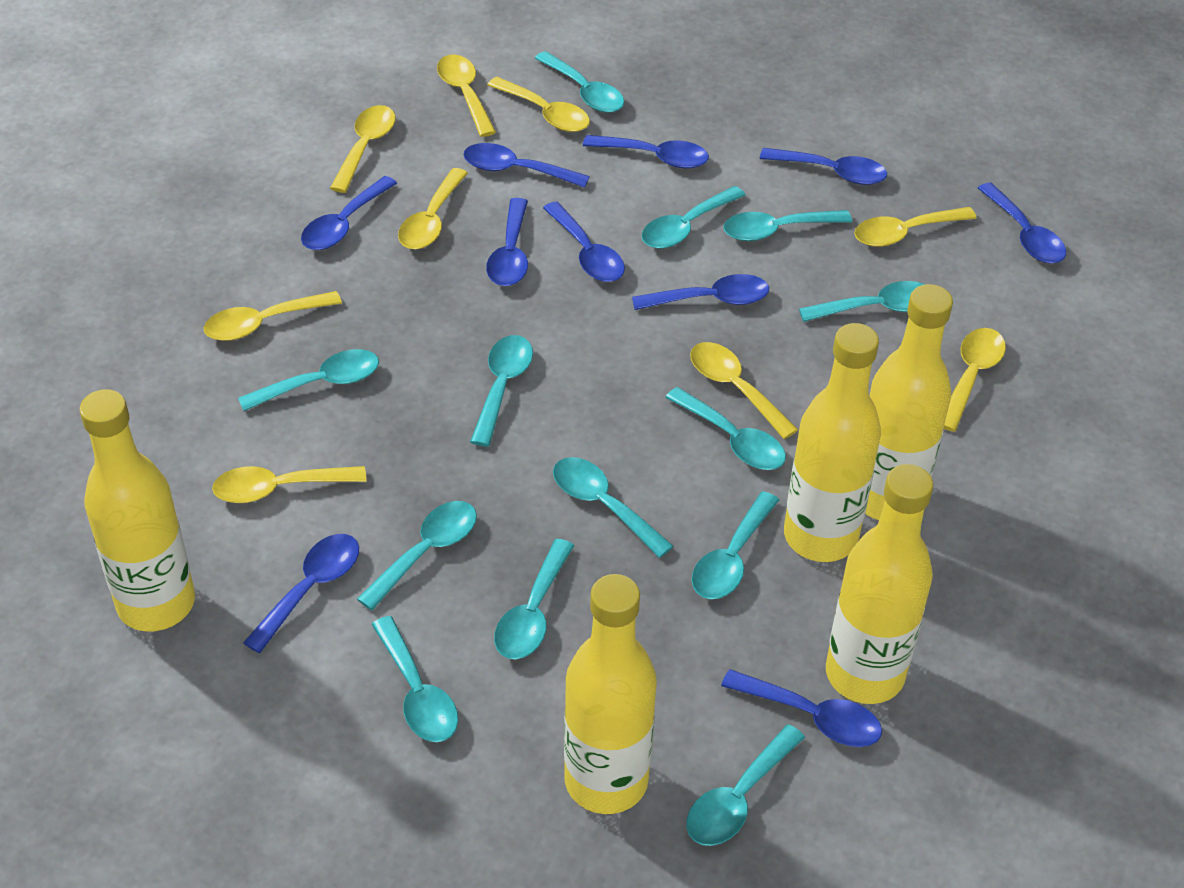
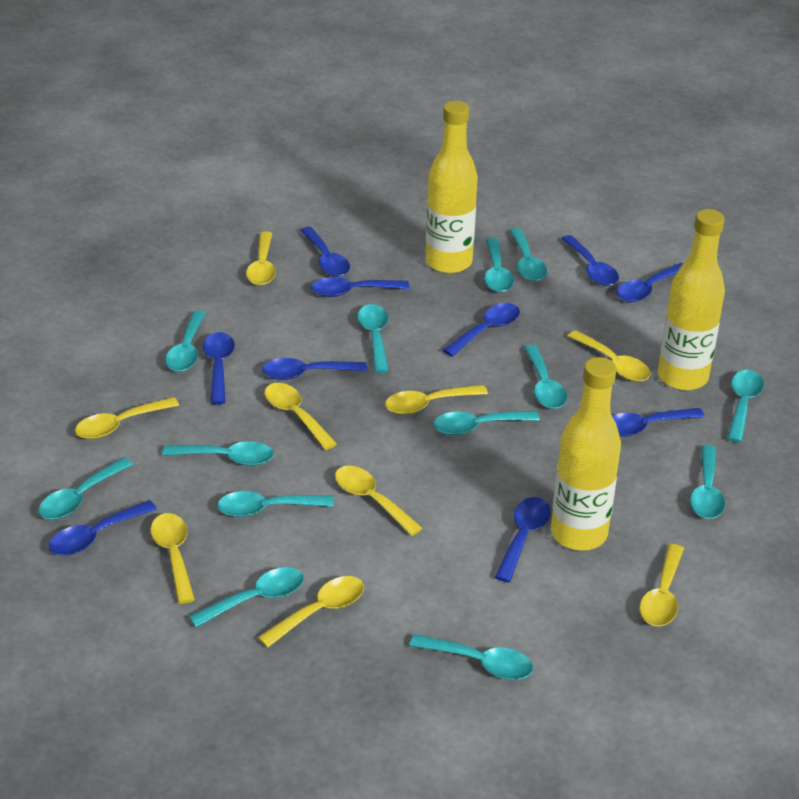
yellow bottle: [80,389,195,631] [564,574,657,814] [784,323,881,562] [826,464,933,704] [865,284,953,520] = 5 -> [426,101,478,274] [551,357,621,551] [658,209,725,391] = 3

